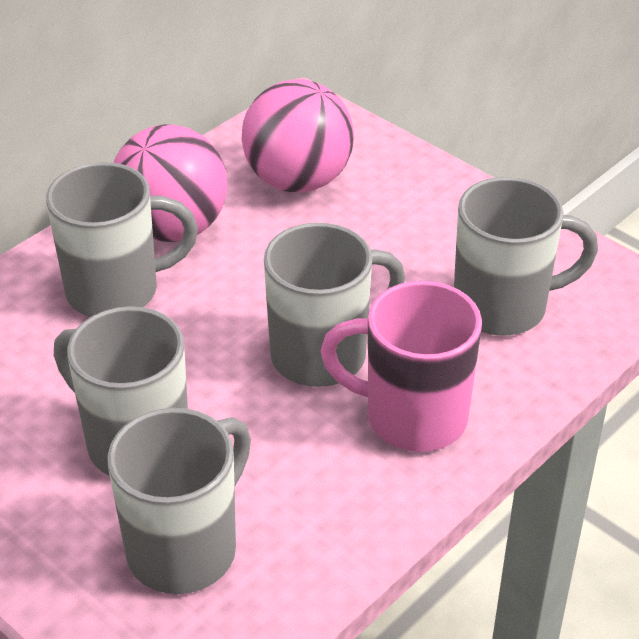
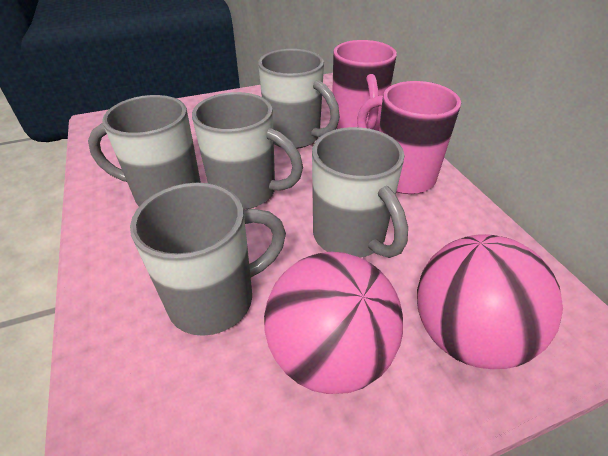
pink mug: [320,281,482,452] = 1 -> [332,40,397,131] [357,81,461,194] = 2

